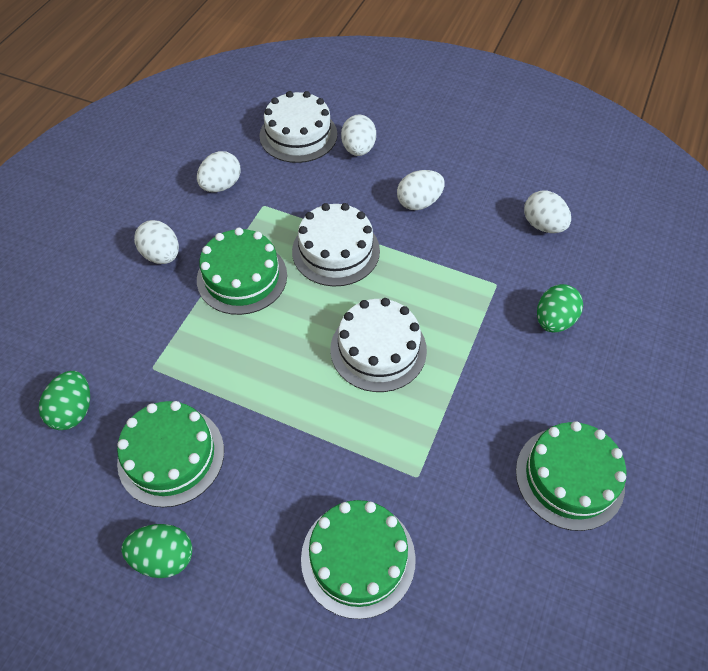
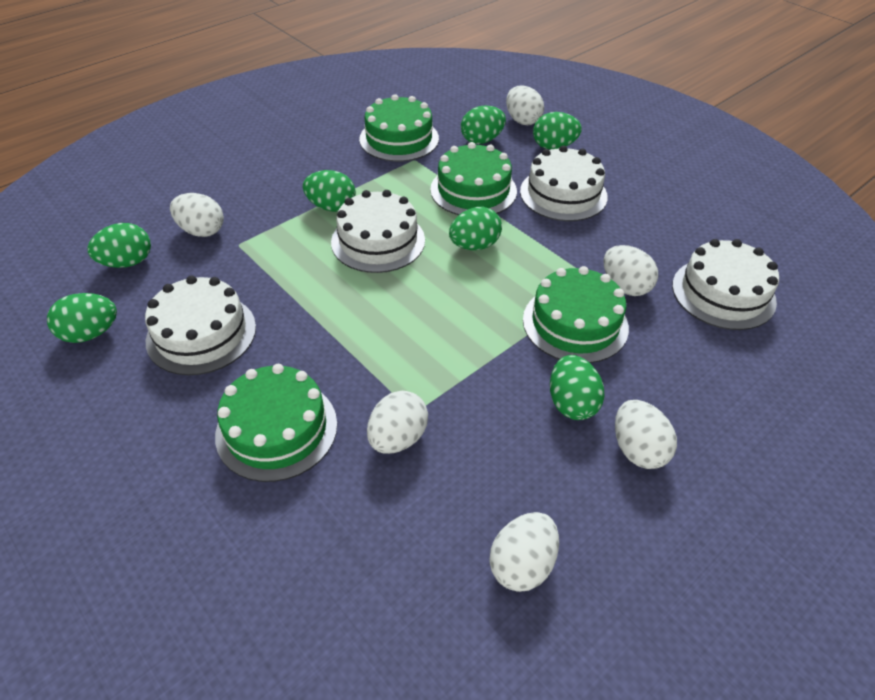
green egg: [39,371,90,430] [121,524,192,578] [537,284,583,333] = 3 -> [47,293,117,343] [87,223,151,268] [303,170,356,212] [449,207,502,250] [461,105,506,144] [533,112,582,150] [550,355,605,420] = 7
white cake: [260,91,337,163] [292,203,380,287] [330,298,427,392] = 3 -> [145,275,256,375] [331,190,425,273] [520,145,608,221] [672,239,779,330] = 4
white egg: [134,220,179,264] [197,151,241,192] [341,115,376,156] [397,170,445,210] [524,190,571,233] = 5 -> [170,193,224,237] [367,391,428,454] [489,512,559,592] [506,85,544,125] [604,245,658,296] [615,400,677,469] = 6

